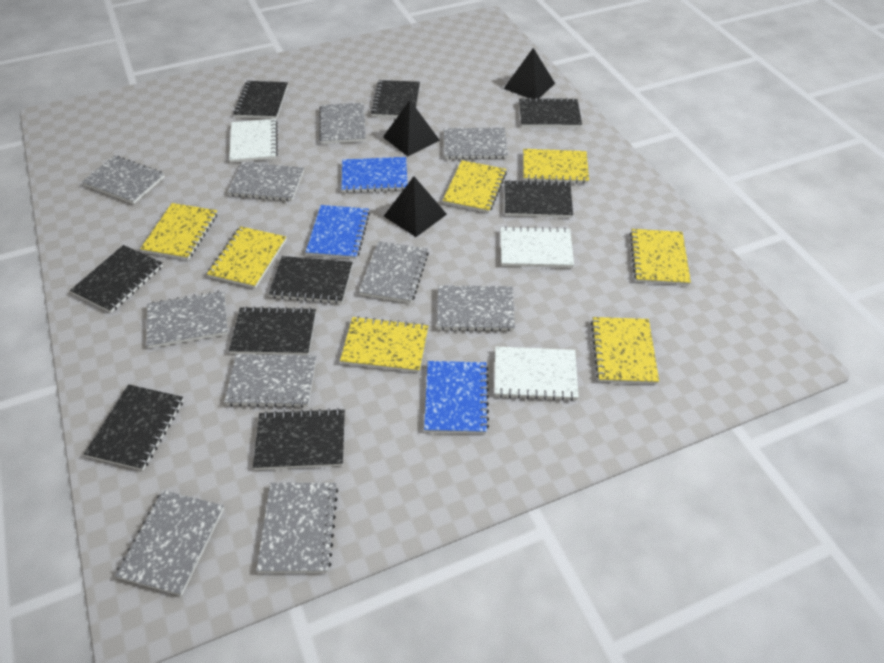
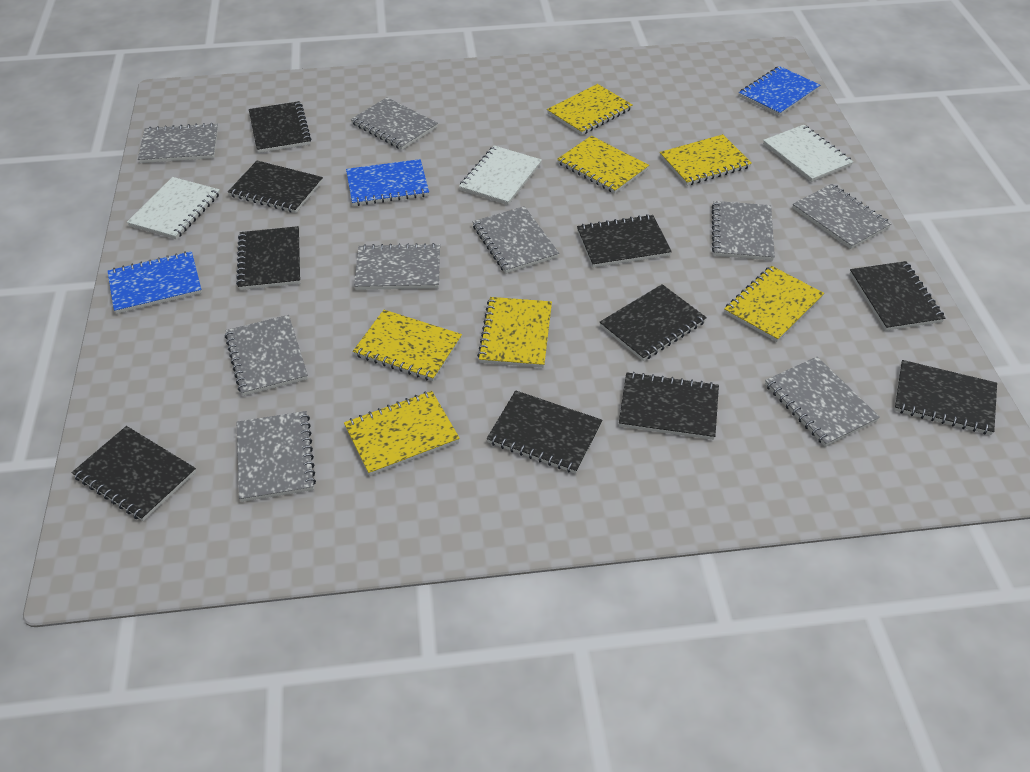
black notebook: [70,245,163,313] [84,385,184,470] [229,306,316,355] [233,81,288,119] [253,408,345,470] [269,256,353,304] [371,80,420,118] [505,180,573,218] [519,98,582,127] = 9 -> [71,426,196,521] [228,161,323,213] [236,226,300,290] [249,101,311,153] [487,390,603,474] [577,214,672,267] [600,284,707,361] [619,372,719,440] [850,261,945,331] [894,360,997,435] = 10
black pyramid: [383,100,440,156] [384,176,447,237] [504,48,555,99] = 3 -> none = 0
grey notebook: [82,156,165,204] [115,490,224,596] [147,291,228,348] [224,354,316,408] [228,162,304,201] [256,483,338,573] [319,103,366,144] [359,241,429,303] [437,285,515,331] [444,128,508,159] = 10 -> [138,123,218,163] [225,315,308,396] [236,411,316,502] [351,97,438,150] [354,243,440,290] [473,206,559,273] [712,201,775,260] [765,357,880,447] [793,184,892,249] = 9

